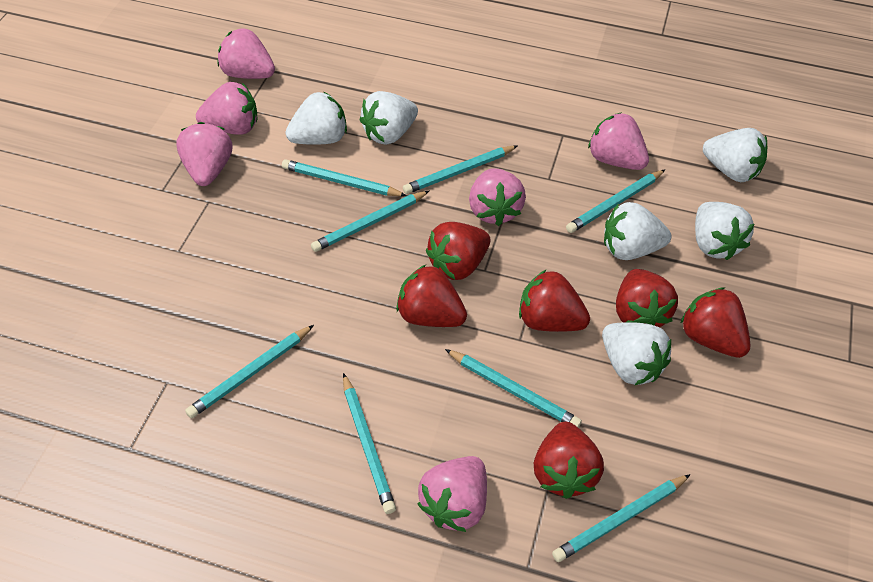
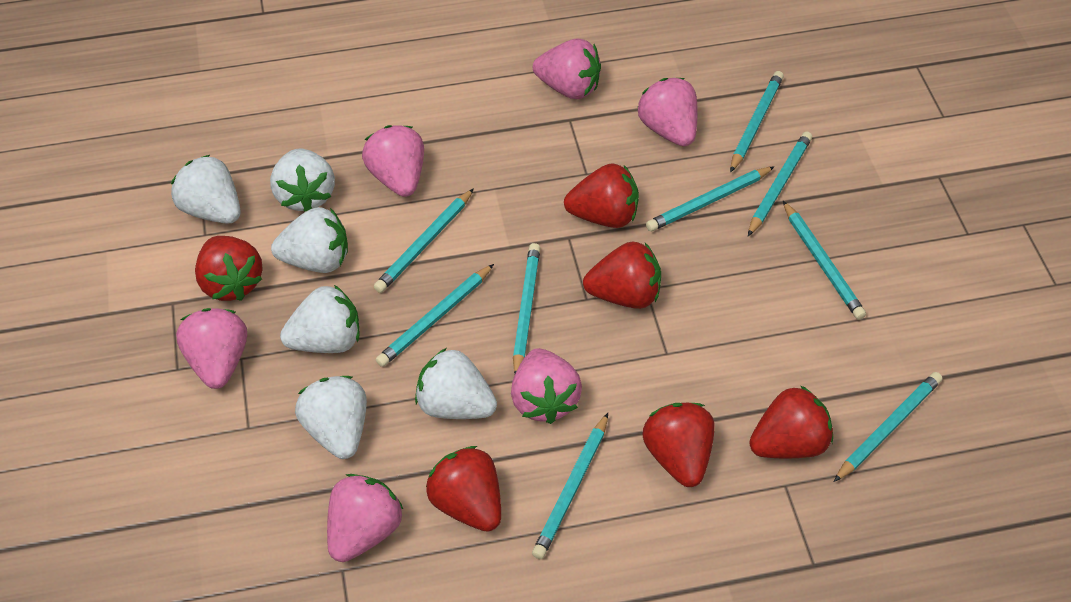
turquoise pencil: [185,325,314,418] [282,159,407,196] [311,191,429,252] [343,373,396,514] [403,145,518,194] [445,349,582,428] [552,474,691,562] [566,170,665,233] = 8 -> [374,188,474,293] [376,264,494,367] [513,243,540,373] [532,413,608,559] [646,166,775,231] [730,71,784,173] [748,131,812,236] [783,201,866,320] [834,372,942,482] = 9

